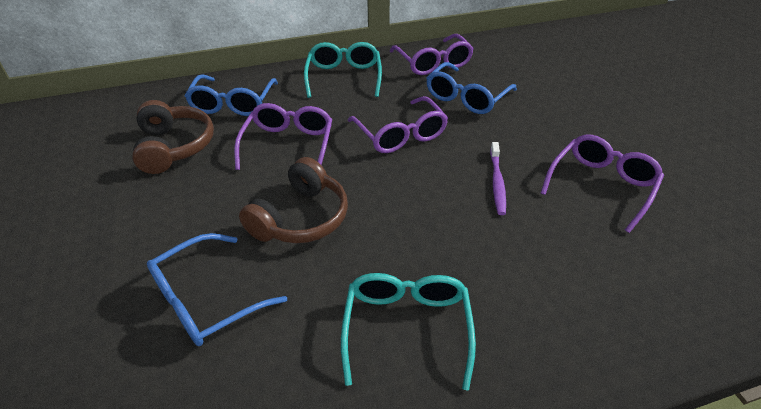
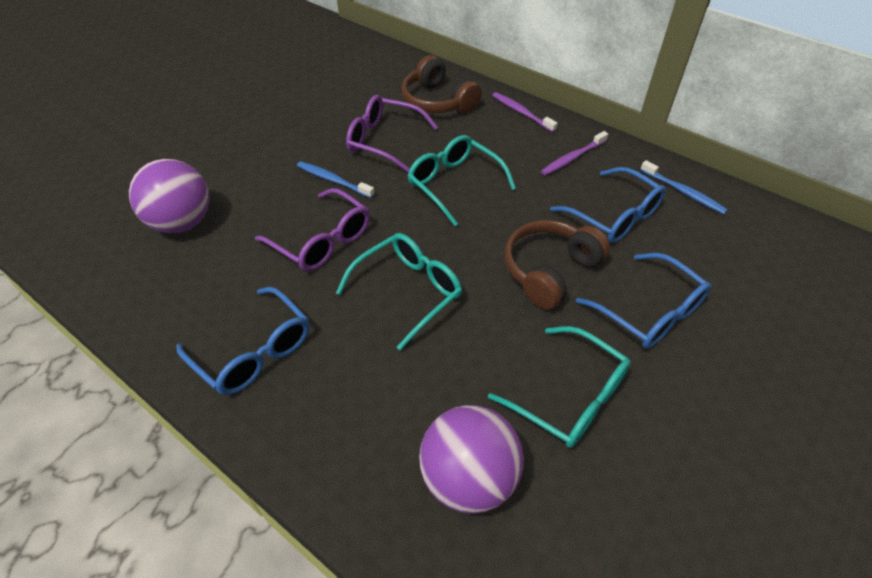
blue toothbrush: none = 0 -> [297,161,375,198] [640,160,728,214] = 2
purple ball: none = 0 -> [129,159,210,233] [419,405,524,514] = 2
purple glasses: [234,103,332,170] [348,96,448,153] [390,34,474,75] [541,135,664,233] = 4 -> [255,188,370,271] [346,95,438,173] = 2
purple toothbrush: [490,142,506,215] = 1 -> [492,92,557,132] [541,131,608,175] = 2
turquoise glasses: [304,42,382,98] [341,273,476,391] = 2 -> [336,233,462,350] [408,135,516,226] [488,326,631,448] = 3

